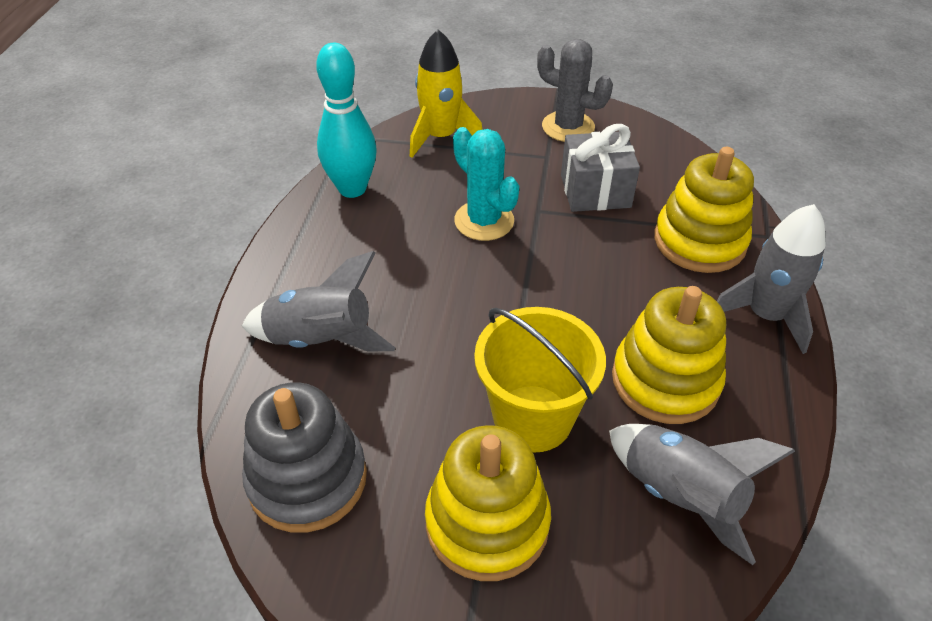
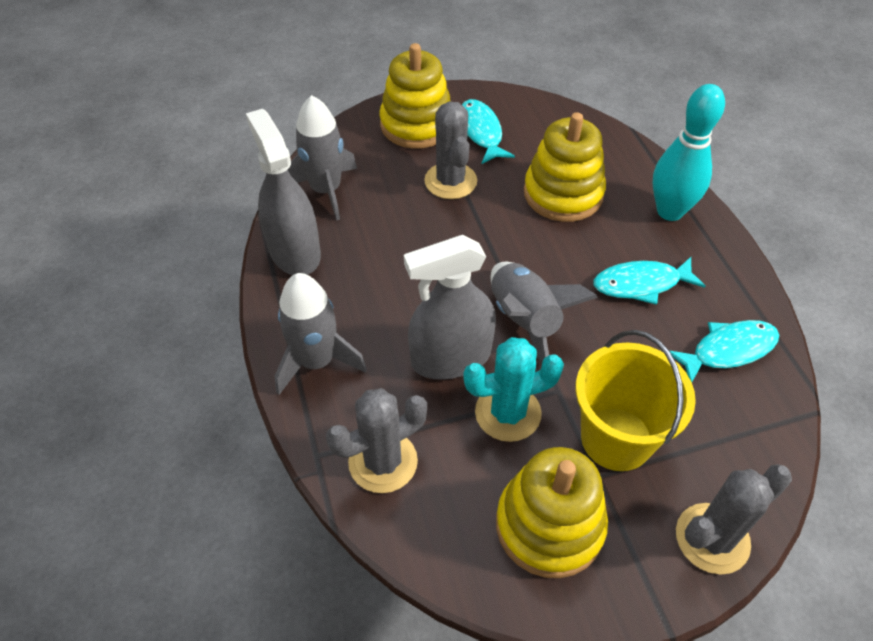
grey cactus: [537,39,613,142] = 1 -> [326,388,427,493] [424,101,477,199] [676,464,792,575] = 3
grey gift: [561,124,640,212] = 1 -> none = 0
grey spray bottle: none = 0 -> [246,109,321,275] [404,235,496,380] = 2
grey stacking toy: [242,382,367,533] = 1 -> none = 0
turquoise fish: none = 0 -> [462,99,515,164] [593,257,706,305] [670,320,779,382] = 3
yellow rocket: [410,29,482,158] = 1 -> none = 0

